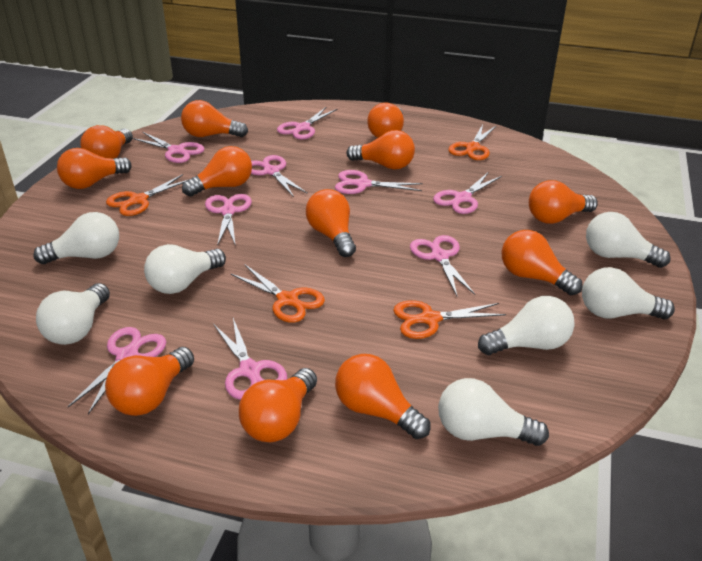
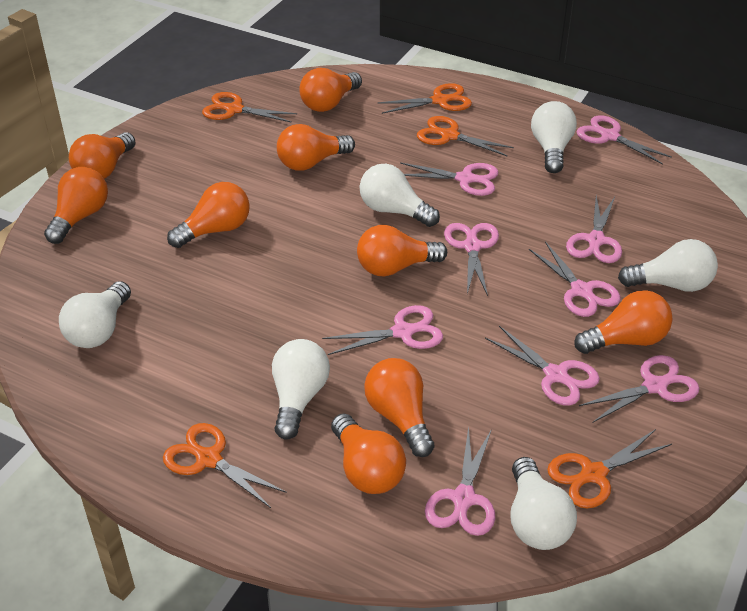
orange light bulb: [57,148,131,189] [80,125,133,159] [105,347,194,416] [181,100,248,137] [182,146,252,197] [239,368,317,442] [306,189,356,257] [335,354,431,439] [347,130,415,170] [367,103,404,138] [502,230,583,295] [529,180,598,224] = 12 -> [44,167,108,244] [69,132,136,179] [167,182,250,248] [277,124,355,171] [299,68,362,112] [331,413,406,494] [357,225,447,277] [364,358,435,457] [574,290,672,354] = 9
orange scissors: [106,174,188,216] [231,265,325,323] [393,300,506,339] [448,125,497,160] = 4 -> [163,423,287,508] [202,92,297,123] [377,83,472,114] [417,116,514,156] [547,429,672,509] = 5
white light bulb: [33,212,119,264] [36,283,110,345] [144,244,226,294] [438,378,549,446] [478,296,575,355] [582,267,675,319] [586,212,671,268] = 7 -> [59,281,131,348] [272,339,330,440] [360,164,440,227] [511,457,577,550] [531,101,577,173] [618,239,718,292] = 6

